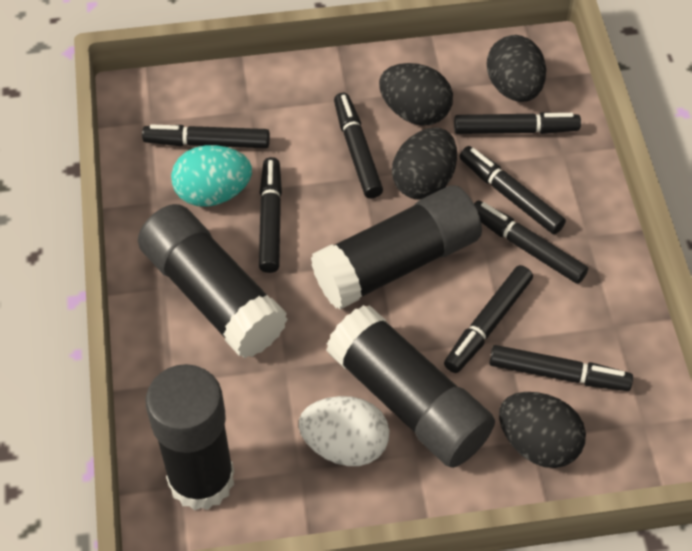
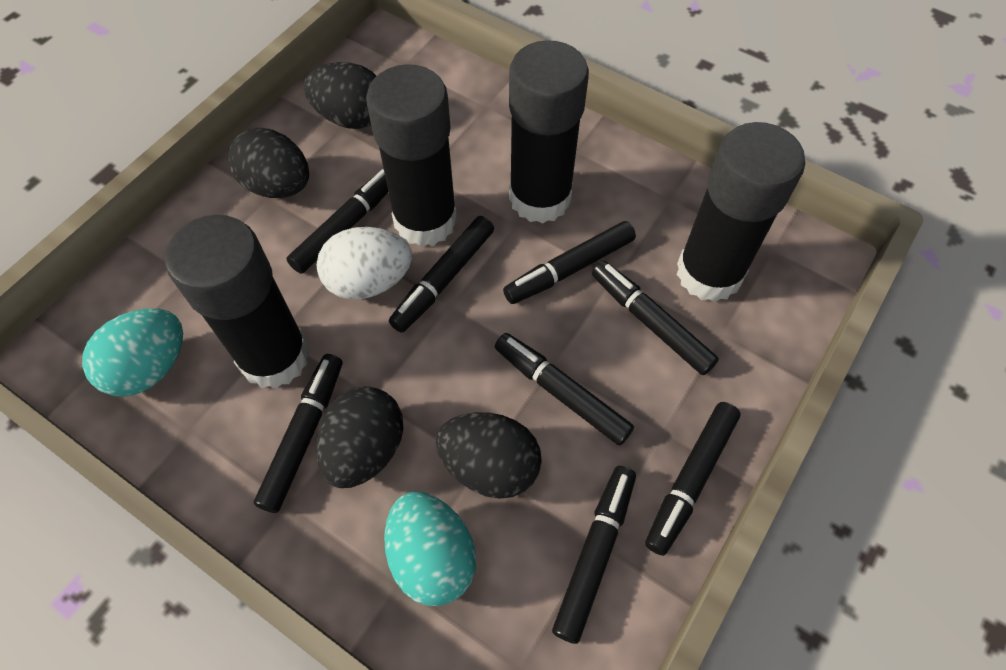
turquoise egg: [171,145,252,207] = 1 -> [82,308,183,397] [384,492,476,606] = 2

